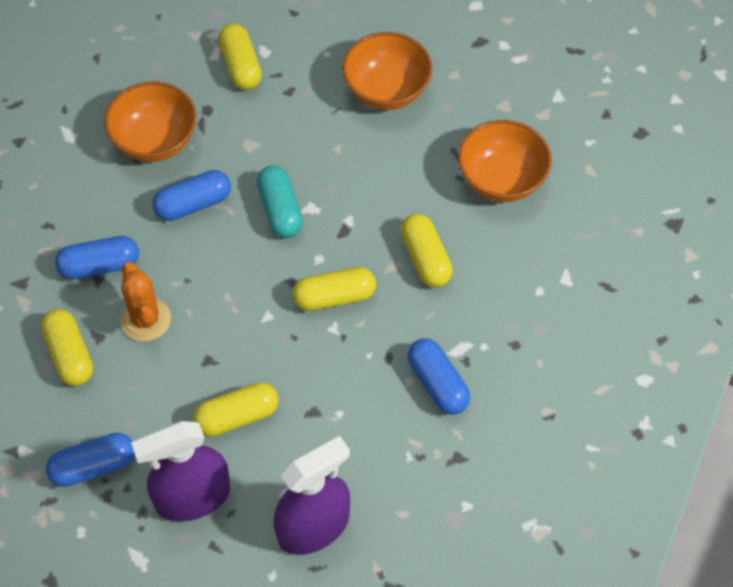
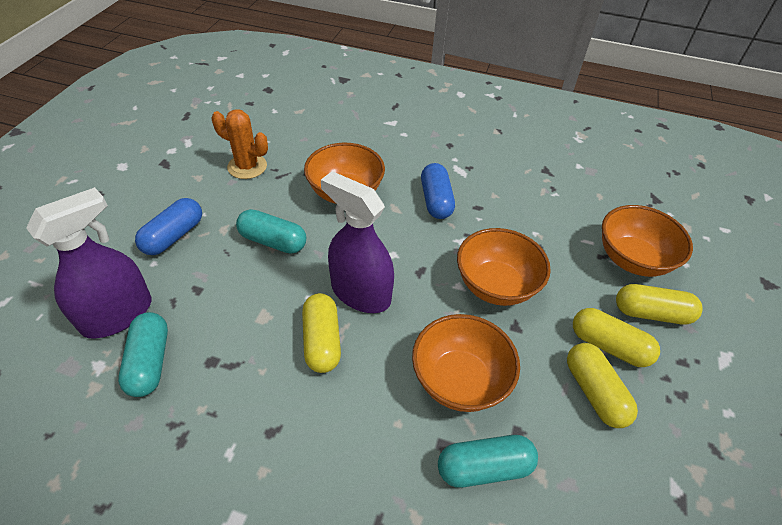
blue capsule: [46,433,135,487] [55,236,139,279] [152,170,231,221] [407,338,470,415] = 4 -> [135,198,202,255] [421,163,455,219] = 2
orange bowl: [104,82,197,162] [342,32,433,110] [458,120,552,202] = 3 -> [304,143,385,204] [412,314,520,412] [457,228,551,306] [602,205,693,277] = 4
turquoise capsule: [257,165,303,238] = 1 -> [118,312,168,397] [236,209,306,254] [438,435,538,488] = 3
yellow capsule: [41,309,93,386] [193,382,279,437] [218,24,262,90] [292,267,376,311] [400,213,453,287] = 5 -> [302,293,341,373] [567,343,638,428] [573,308,660,367] [616,284,702,325] = 4

